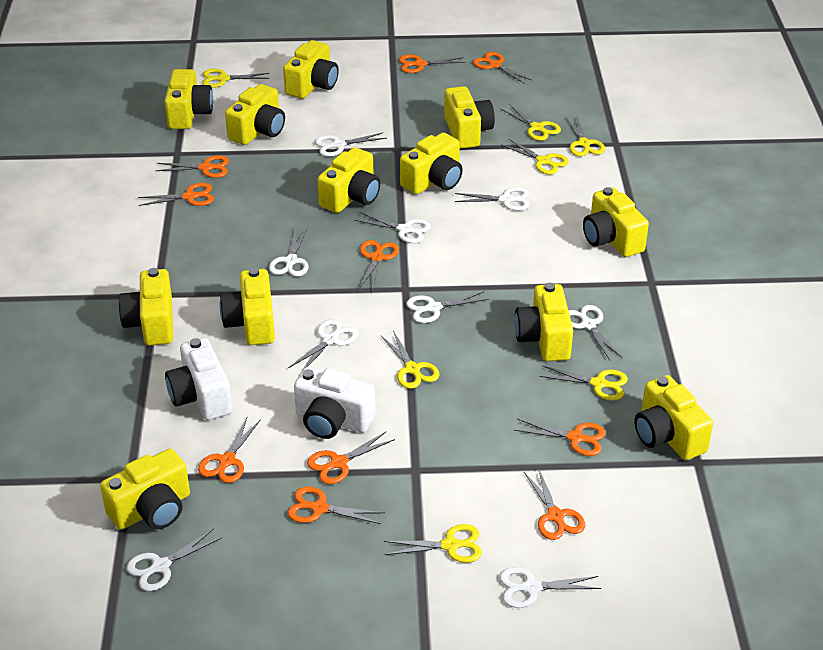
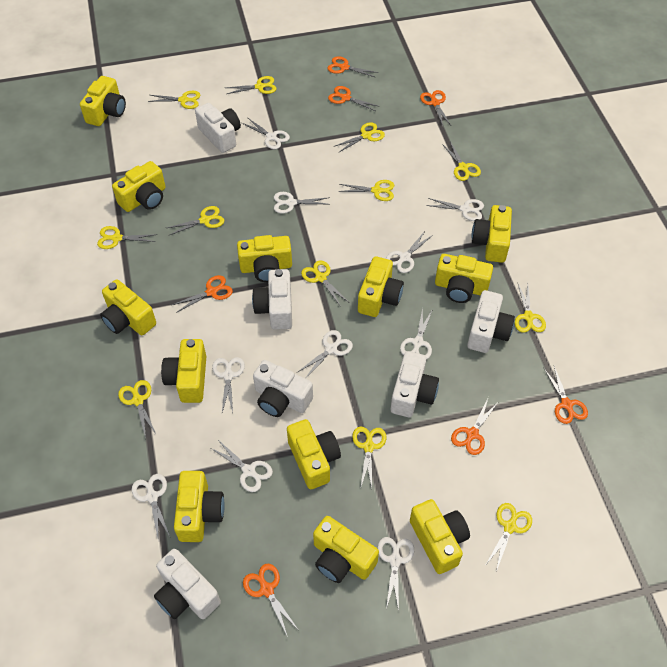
orange scissors: [138,183,214,206] [155,155,229,178] [198,418,261,483] [288,486,384,524] [307,432,395,484] [359,240,399,290] [399,54,466,73] [473,52,532,83] [514,419,606,456] [524,468,585,540] = 10 -> [172,275,233,313] [243,563,298,637] [327,56,378,77] [328,86,378,111] [420,90,451,126] [451,399,497,455] [544,366,588,424] = 7
white camera: [165,338,232,420] [294,367,375,439] = 2 -> [154,549,221,619] [195,103,241,153] [252,269,292,330] [253,360,313,417] [391,351,439,417] [467,290,515,353] = 6
white scissors: [126,529,223,591] [269,228,309,277] [289,319,358,372] [315,132,387,156] [354,212,431,243] [406,292,489,323] [455,187,530,211] [499,567,601,608] [568,305,623,360] = 9 -> [132,474,170,542] [211,440,273,492] [212,357,245,413] [242,118,290,149] [274,192,330,214] [298,330,353,379] [378,537,414,611] [386,231,433,273] [400,308,433,359] [426,198,484,221] = 10
yellow scissors: [202,69,269,88] [381,331,439,389] [383,524,482,563] [501,104,561,141] [501,139,569,175] [539,366,628,401] [565,117,605,156] = 7 -> [97,226,157,249] [118,380,156,438] [148,91,200,109] [167,206,224,235] [226,76,277,94] [301,260,348,307] [333,122,385,153] [338,180,394,201] [352,427,386,489] [442,141,481,181] [486,503,532,572] [515,284,546,333] = 12

